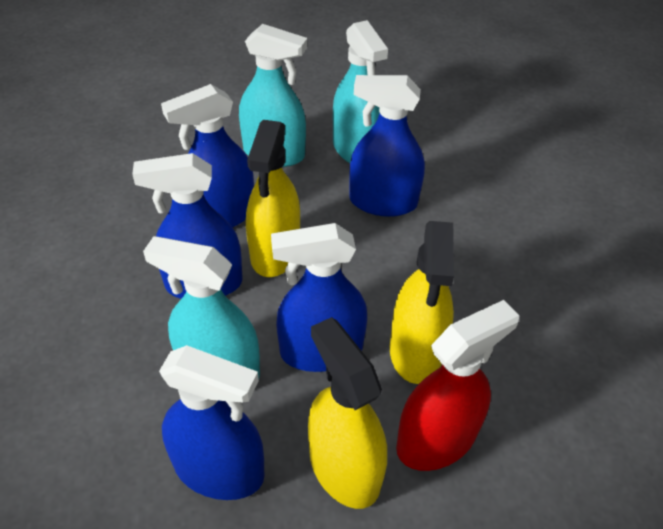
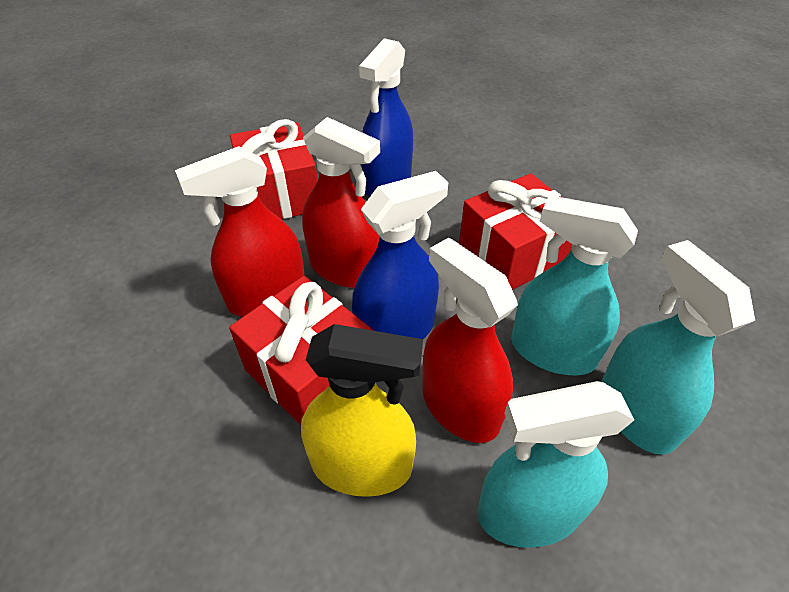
blue spray bottle: [132,153,243,299] [159,345,265,500] [161,84,254,228] [271,223,367,372] [349,75,425,217] = 5 -> [352,171,448,339] [358,38,413,197] = 2
red gift: none = 0 -> [229,276,373,425] [230,119,318,219] [459,173,572,290] = 3
red spray bottle: [396,300,519,471] = 1 -> [175,146,305,317] [302,117,380,288] [422,238,518,443] = 3
yellow spray bottle: [246,120,300,277] [308,317,387,509] [390,221,454,384] = 3 -> [301,324,423,497] = 1

